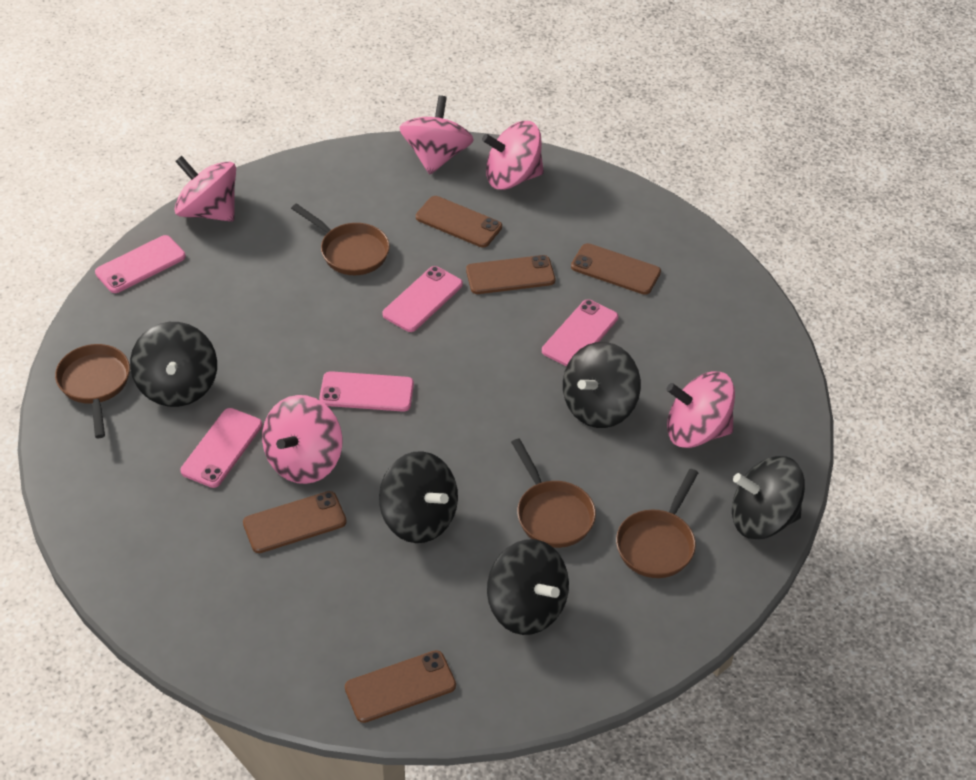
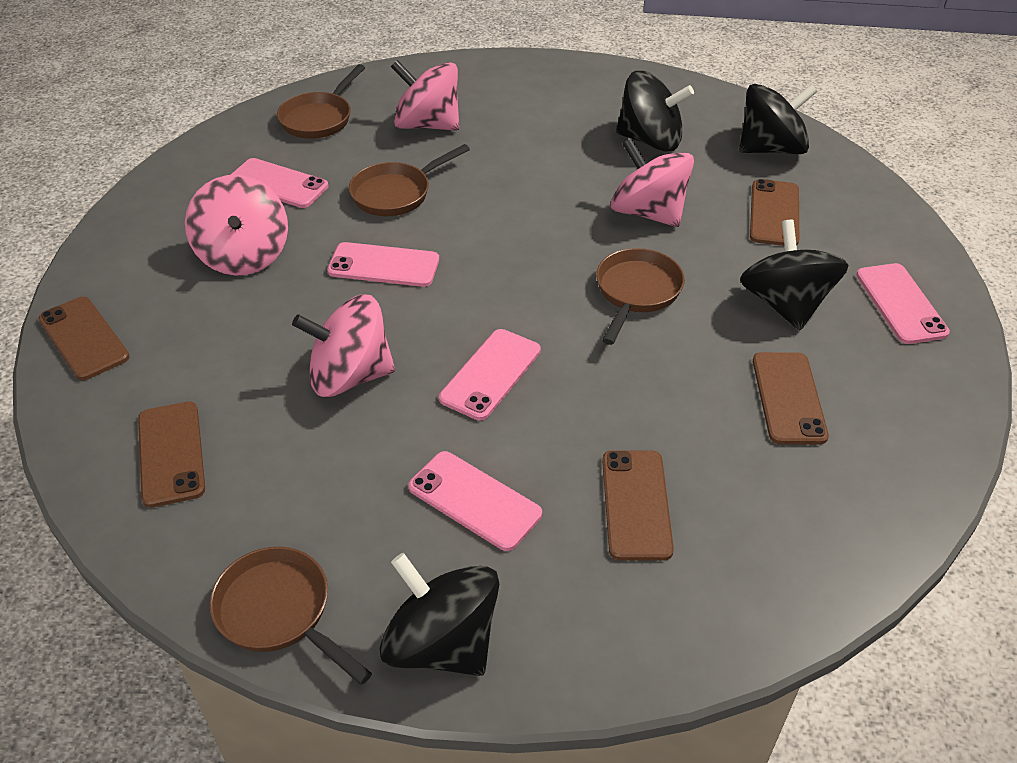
black spinning top: [130,322,217,407] [379,451,458,543] [487,539,569,635] [563,342,641,428] [732,456,805,539] = 5 -> [380,553,499,676] [616,71,694,152] [739,84,818,154] [740,220,849,330] = 4
pink spinning top: [174,156,236,222] [262,395,342,484] [399,95,474,174] [482,121,544,190] [666,371,735,448] = 5 -> [185,175,288,276] [292,295,395,397] [391,60,459,131] [611,138,694,227] = 4

